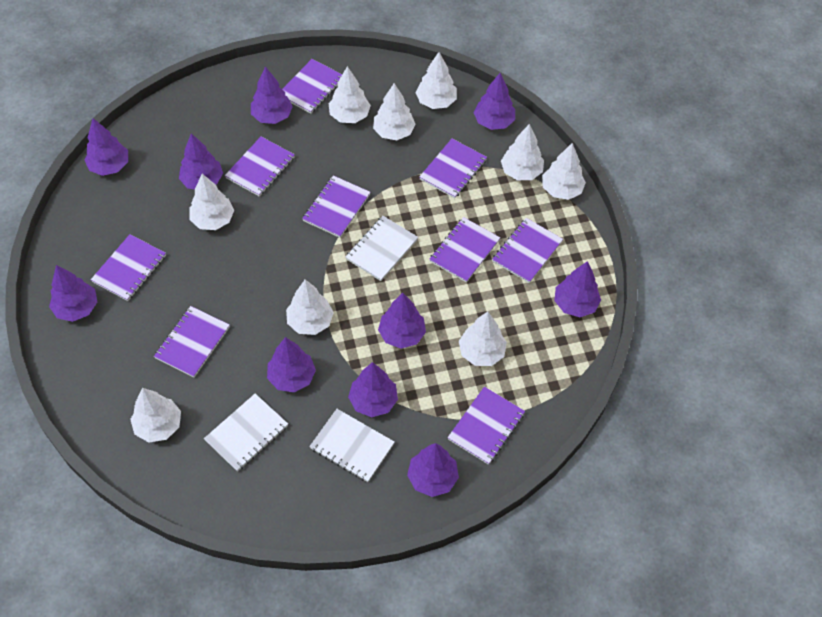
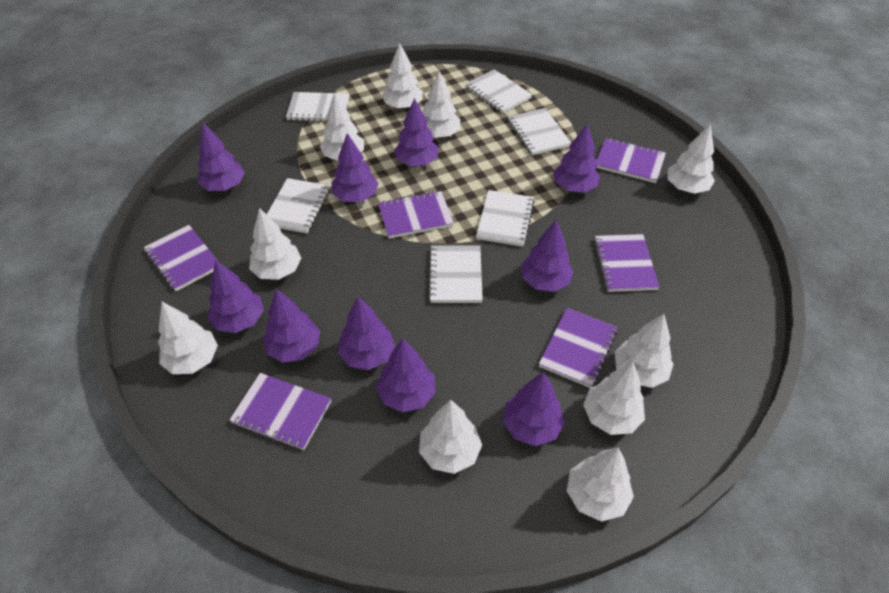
purple notebook: [91,234,166,301] [154,306,230,378] [225,137,295,197] [282,59,342,114] [302,175,370,238] [419,139,487,199] [429,217,500,283] [447,387,525,465] [492,218,563,283] = 9 -> [144,225,219,291] [229,373,331,450] [378,191,454,239] [539,308,618,388] [594,234,659,292] [596,138,666,183] = 6
white notebook: [204,394,288,472] [309,409,394,482] [345,216,418,281] = 3 -> [266,178,330,233] [286,92,349,122] [428,245,483,303] [465,69,532,113] [476,190,535,247] [508,108,571,155] = 6
white tree: [130,388,181,442] [190,174,234,230] [286,280,334,335] [329,66,371,123] [373,83,416,140] [415,52,457,109] [459,312,507,366] [501,124,544,180] [542,143,586,200] = 9 -> [158,302,218,374] [249,208,301,280] [320,92,364,161] [382,43,423,109] [419,400,482,474] [423,71,460,138] [567,447,634,522] [583,362,645,435] [615,314,673,388] [667,124,715,194] = 10

